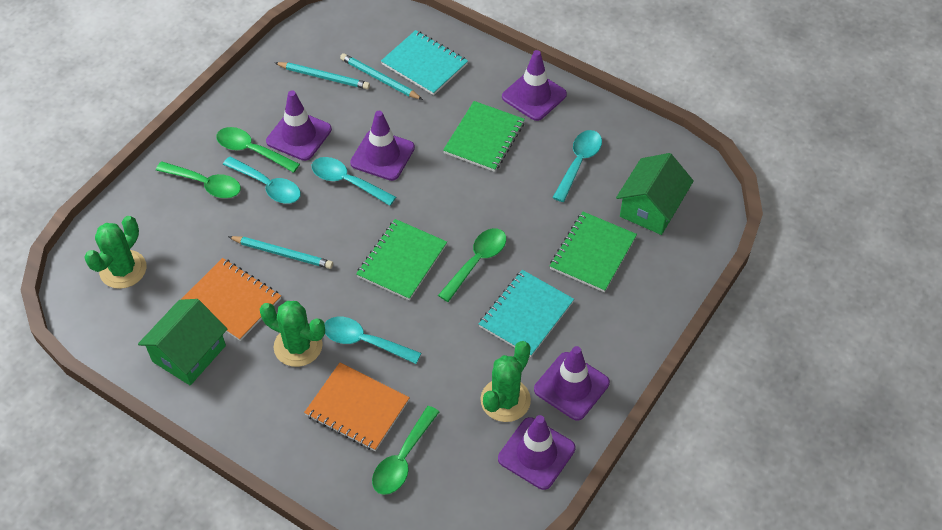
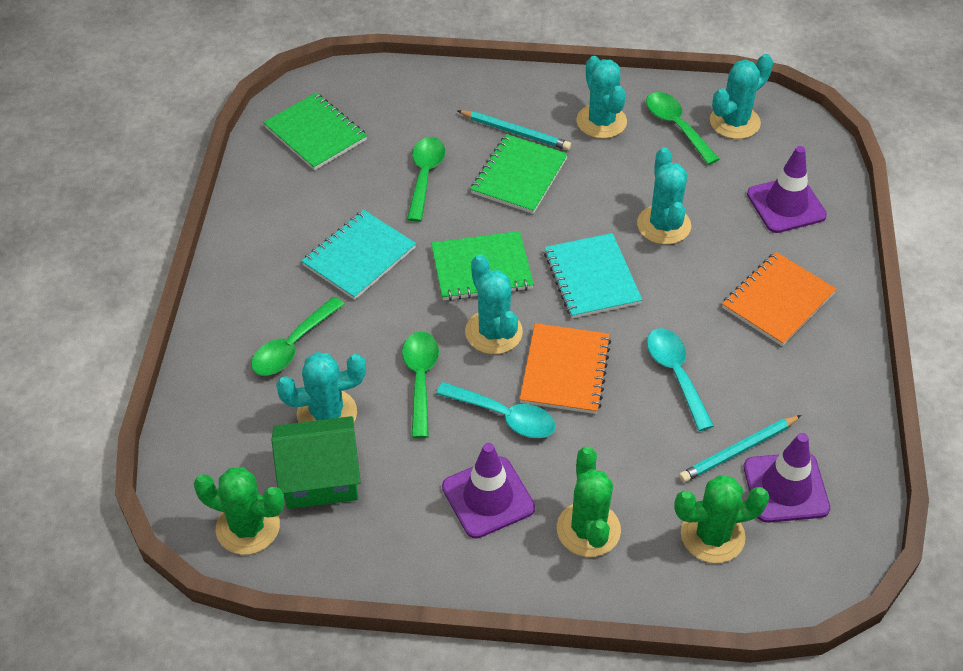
green house: [138,299,227,385] [616,153,694,235] = 2 -> [271,416,361,509] = 1
purple traffic cone: [266,90,332,161] [350,111,415,181] [498,415,576,490] [502,50,567,121] [534,346,610,421] = 5 -> [442,443,535,539] [744,433,830,523] [747,146,827,233] = 3
turquoise cactus: none = 0 -> [276,352,366,423] [465,254,523,354] [576,56,627,139] [637,147,691,245] [710,54,773,139] = 5
turquoise pencil: [228,236,333,269] [275,62,370,89] [340,53,423,100] = 3 -> [457,110,571,150] [679,415,802,483] = 2
turquoise spoon: [223,156,301,204] [312,157,396,206] [324,317,421,364] [552,130,602,202] = 4 -> [436,382,556,438] [647,328,714,431] = 2

